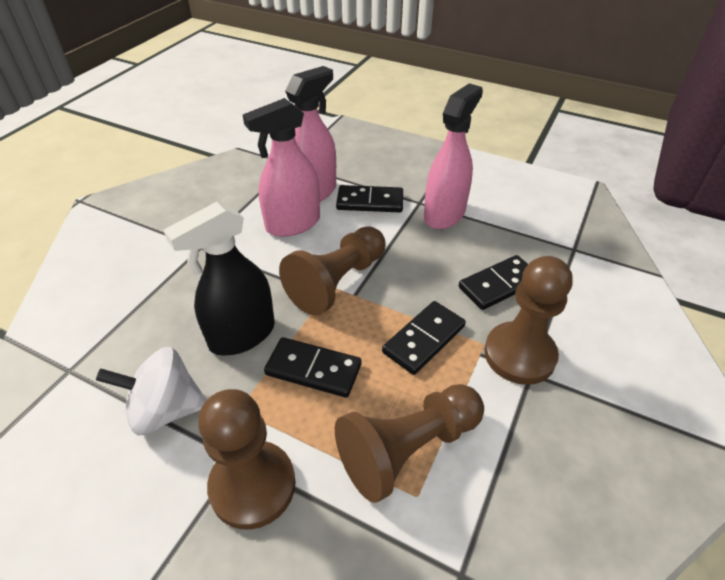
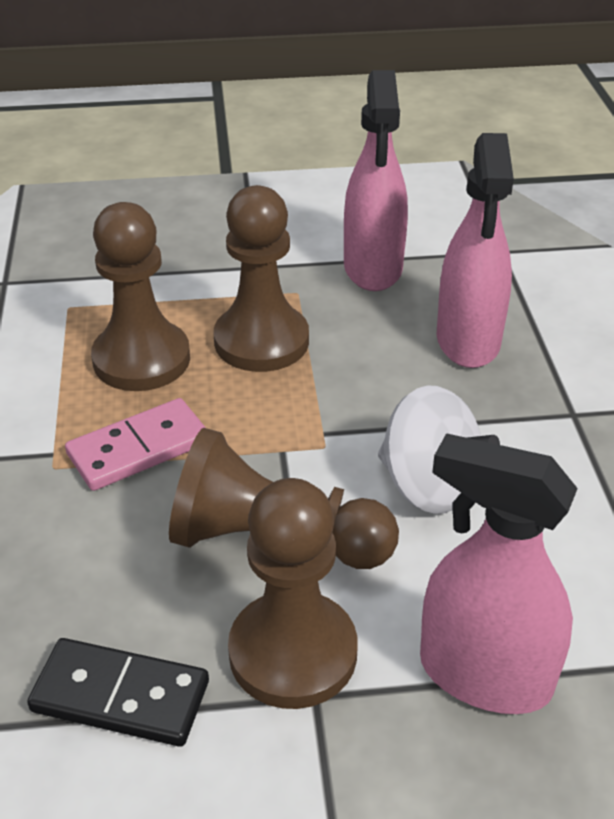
black domino: [264,337,361,398] [336,185,403,212] [382,301,466,375] [459,255,528,310] = 4 -> [27,638,209,747] = 1
black spray bottle: [163,202,275,356] = 1 -> none = 0
pink domino: none = 0 -> [65,398,206,491] = 1

